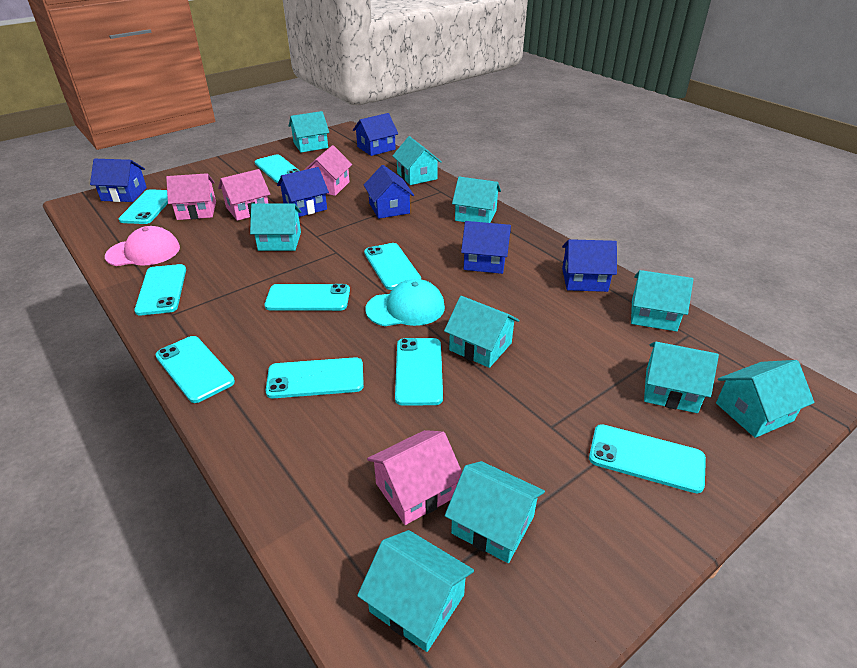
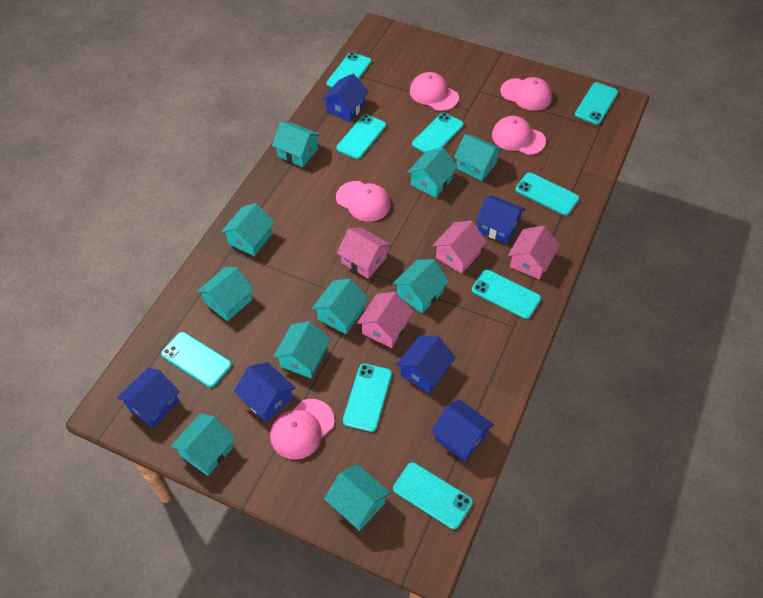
pink cap: [105,226,180,266] = 1 -> [270,399,335,460] [336,181,391,222] [410,72,459,111] [492,116,546,155] [501,77,552,111] = 5
turquoise cap: [366,279,445,326] = 1 -> none = 0

